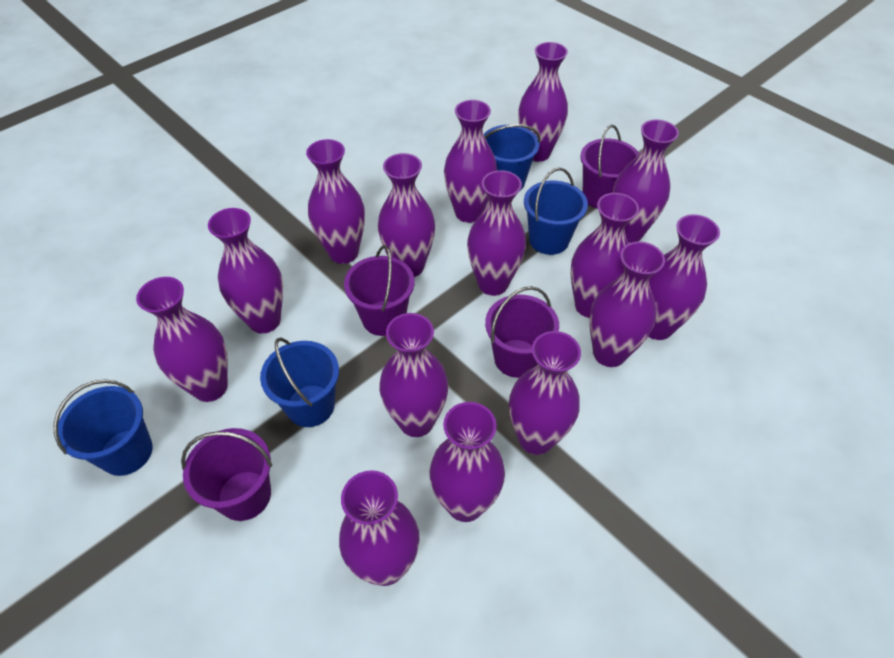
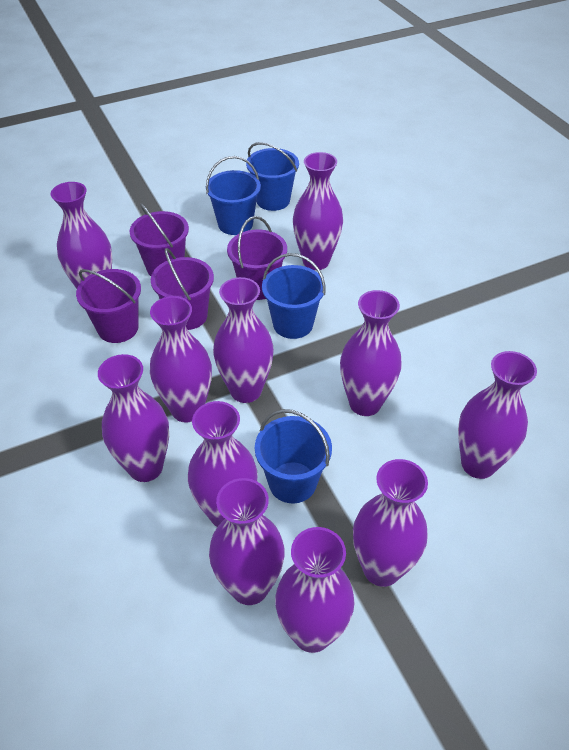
purple vase: [136,277,228,402] [208,208,283,334] [306,139,365,264] [339,470,420,586] [378,153,435,277] [379,313,449,437] [429,402,505,522] [444,100,497,223] [467,170,526,296] [509,331,581,455] [518,42,568,162] [571,193,639,318] [589,242,665,367] [613,119,679,243] [648,214,720,340] = 15 -> [51,182,112,289] [98,354,169,482] [150,296,212,423] [188,401,258,527] [209,478,285,605] [213,277,274,403] [275,527,355,653] [293,152,343,270] [340,290,402,416] [353,459,428,587] [458,351,537,479] = 11

